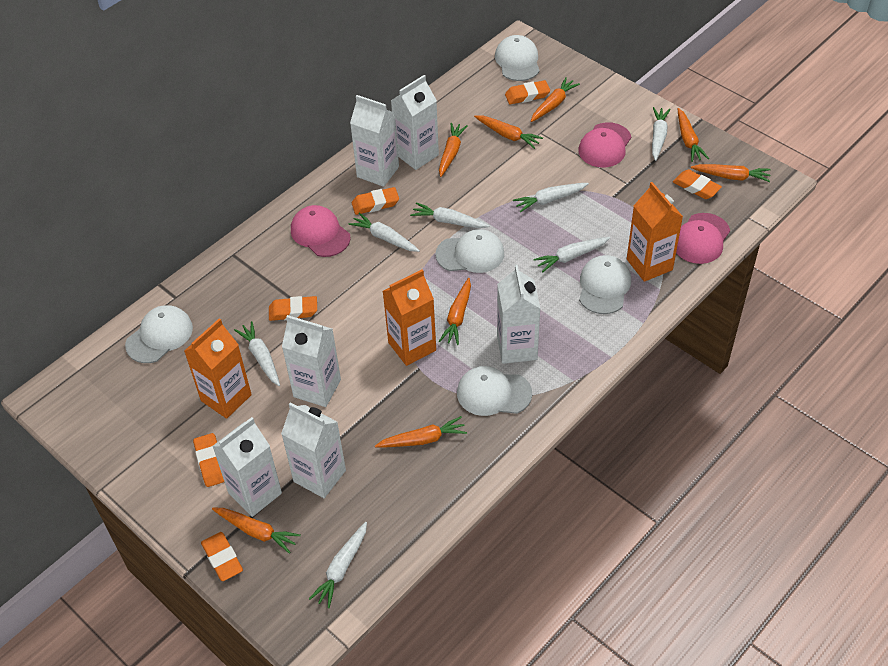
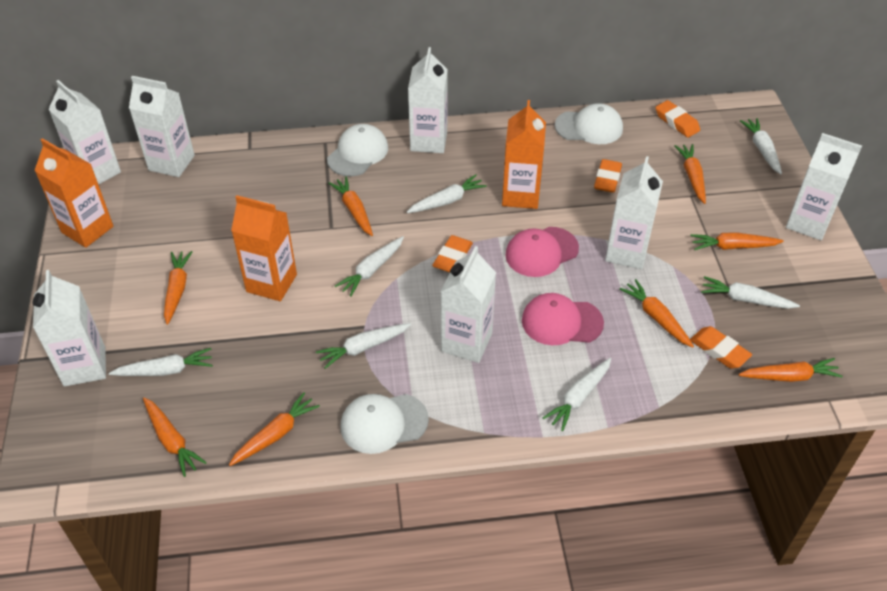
orange eraser: [193,433,224,487] [201,532,243,581] [269,296,317,321] [352,187,399,215] [505,80,550,104] [673,170,722,199] = 6 -> [432,235,473,273] [594,159,622,193] [655,100,700,138] [690,326,752,369] = 4
pink cap: [291,205,351,257] [578,122,631,168] [676,213,730,264] = 3 -> [506,227,579,277] [522,293,604,345] = 2
white cap: [125,305,193,363] [435,229,504,273] [457,366,532,416] [495,35,540,81] [579,255,631,314] = 5 -> [327,124,388,176] [341,394,429,454] [555,103,623,144] = 3
white carton: [212,417,282,517] [281,402,346,498] [282,315,341,407] [350,95,399,187] [391,75,439,170] [497,265,541,364] = 6 -> [32,270,106,387] [48,80,121,185] [129,76,195,177] [408,47,448,153] [441,246,496,363] [605,156,663,269] [786,133,862,240] = 7

